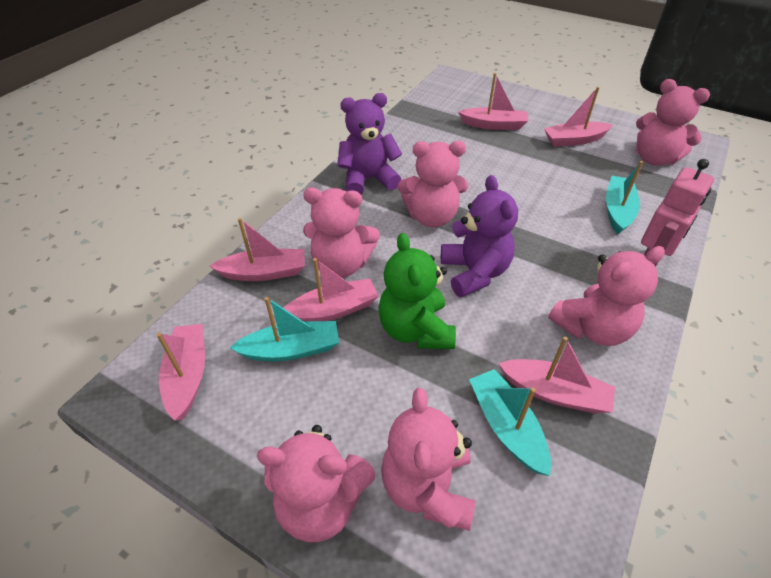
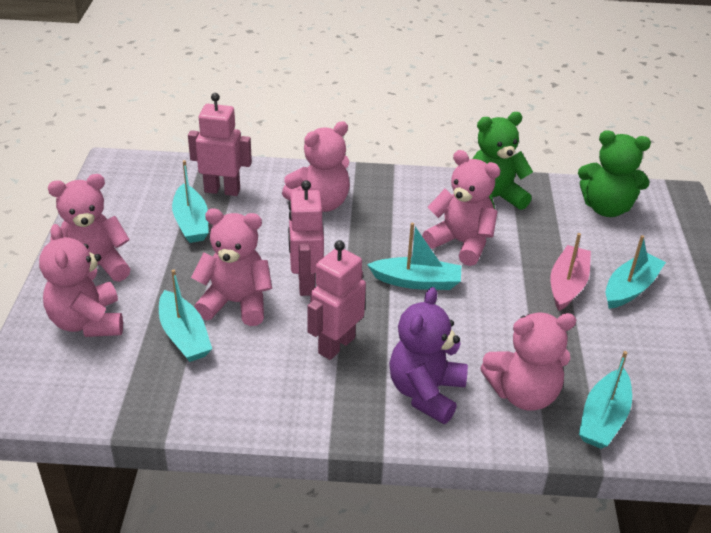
green teddy bear: [379,233,456,349] = 1 -> [472,112,533,210] [578,130,651,217] = 2
pink boat: [157,324,205,421] [210,218,305,281] [284,258,379,322] [458,73,528,130] [498,337,615,413] [544,87,613,147] = 6 -> [550,233,591,311] = 1
pink robot: [641,159,714,267] = 1 -> [188,93,252,196] [288,180,324,296] [307,240,366,360] = 3
purple teddy bear: [337,93,402,195] [441,175,518,297] = 2 -> [389,287,468,424] = 1
turquoise boat: [229,297,339,361] [469,369,551,476] [606,161,643,234] = 3 -> [159,269,212,362] [172,160,208,243] [367,223,461,290] [579,351,632,449] [606,235,666,309] = 5

